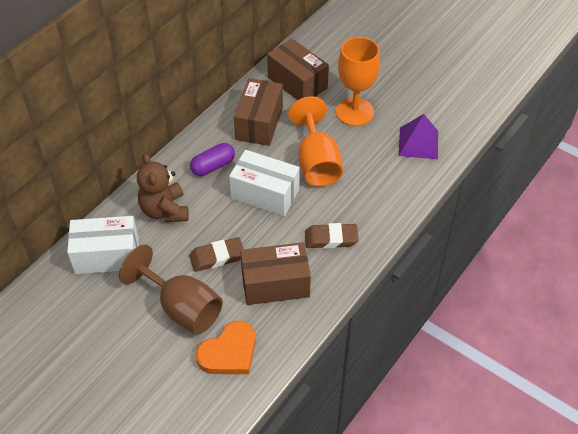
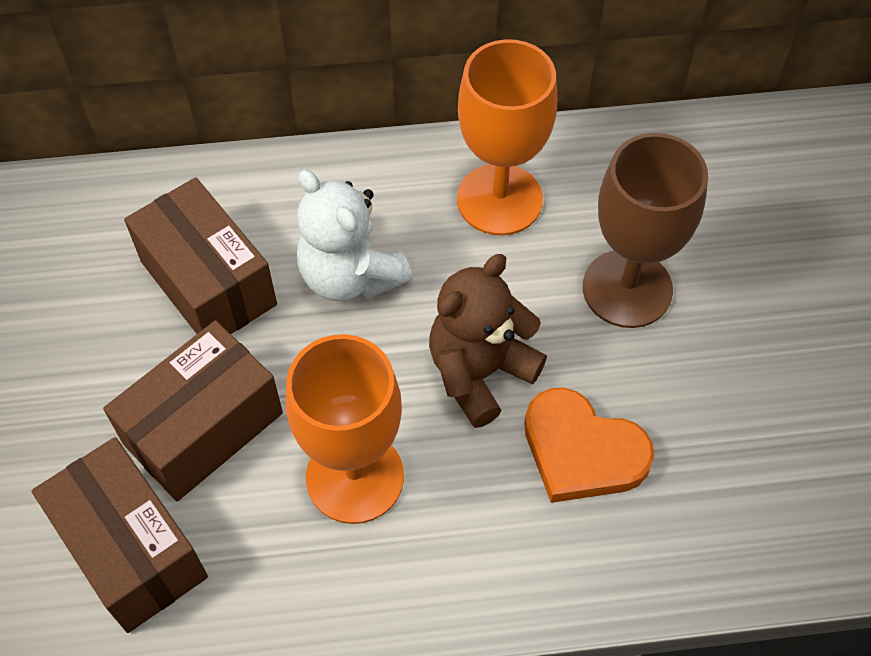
brown eraser: [189,237,243,272] [305,223,359,249] = 2 -> none = 0
purple capsule: [190,143,235,176] = 1 -> none = 0
purple pyramid: [399,114,438,159] = 1 -> none = 0
white box: [67,216,139,274] [229,150,300,217] = 2 -> none = 0
white teddy bear: none = 0 -> [297,169,413,301] = 1

